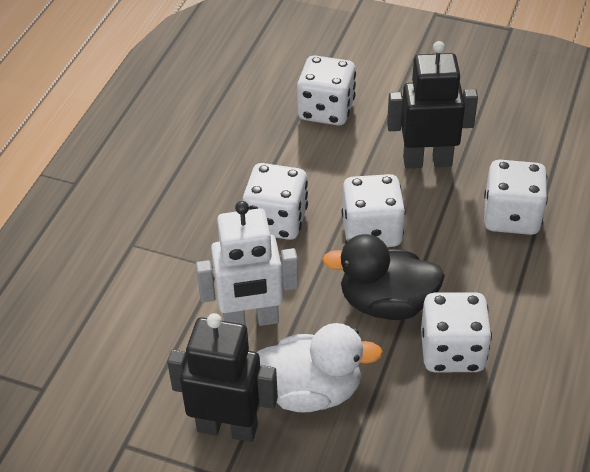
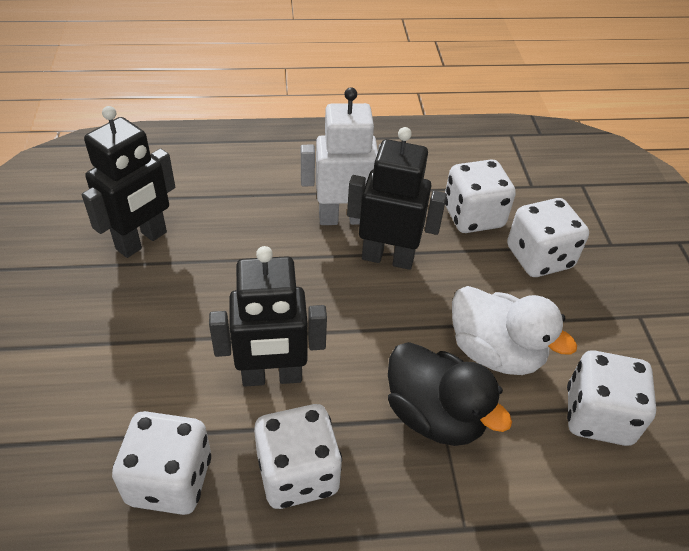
black robot: [167,313,278,442] [387,41,478,168] = 2 -> [82,106,175,258] [209,246,327,387] [347,127,447,270] = 3

